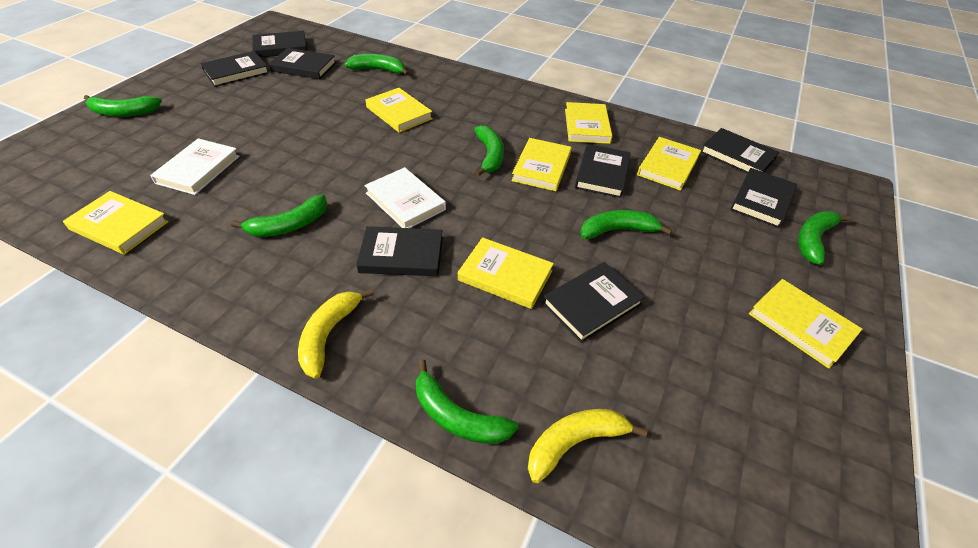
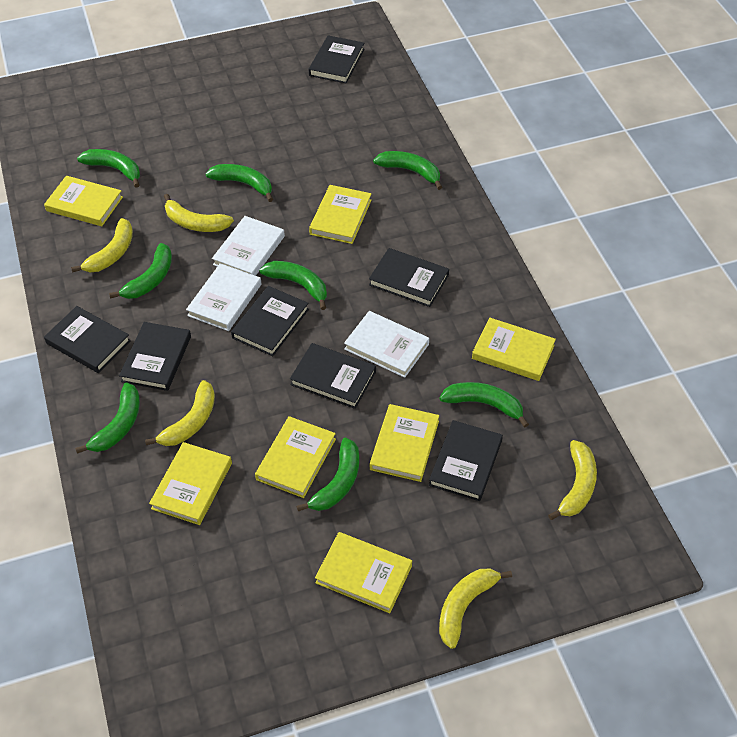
black book: [201,51,269,87] [252,31,307,57] [269,48,336,79] [356,226,443,276] [543,262,645,343] [575,144,631,198] [700,128,779,173] [730,168,797,228] = 8 -> [44,306,131,373] [119,322,191,391] [231,286,309,356] [290,343,376,409] [309,35,365,83] [369,248,449,307] [429,420,503,501] = 7
green banana: [84,95,162,117] [231,194,327,237] [344,54,409,76] [416,359,518,444] [474,125,504,177] [581,210,672,239] [798,211,851,265] = 7 -> [75,383,140,454] [77,149,140,187] [109,243,172,299] [205,164,273,202] [259,261,327,310] [296,438,359,511] [373,151,442,190] [439,382,529,428] = 8
white book: [150,138,240,195] [364,167,446,228] = 2 -> [186,263,261,331] [212,216,285,276] [344,311,429,378] = 3
yellow banana: [298,289,374,378] [528,409,648,483] = 2 -> [71,218,133,272] [145,380,215,446] [164,194,234,232] [439,569,512,649] [548,440,597,520] = 5

